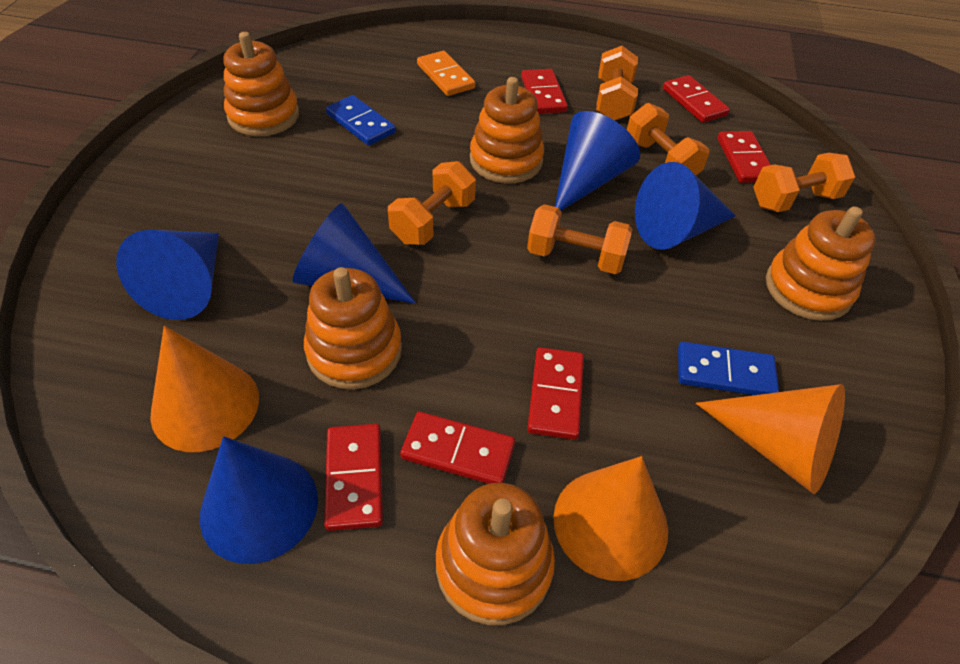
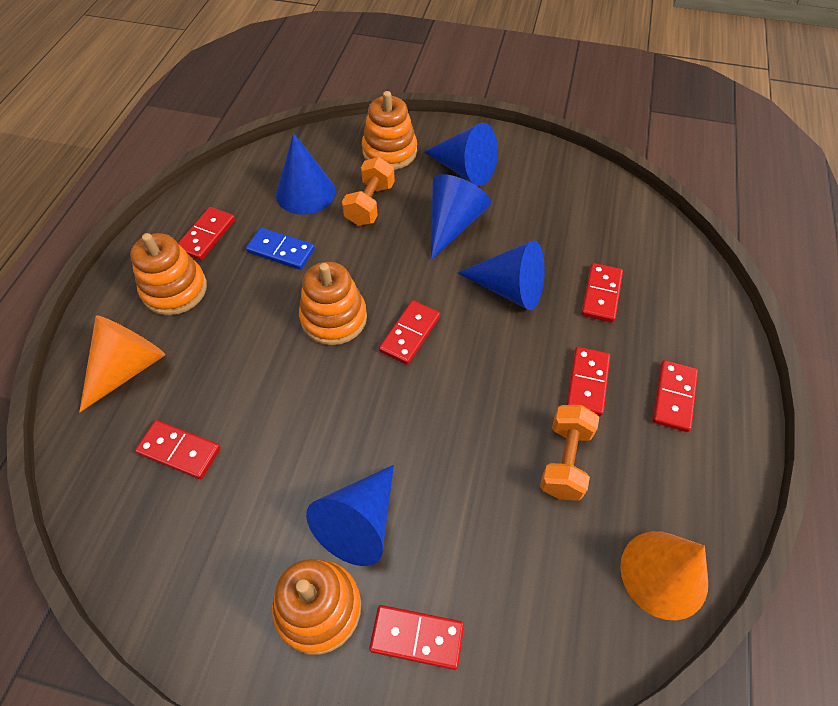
blue domino: [326,95,396,146] [678,342,779,395] = 2 -> [246,228,315,270] = 1
orange cone: [150,326,259,452] [553,456,668,581] [696,384,845,494] = 3 -> [79,316,165,412] [620,531,708,620] = 2
orange domino: [417,51,475,96] = 1 -> none = 0
orange dumbbell: [388,161,476,245] [527,204,633,274] [596,46,638,121] [627,103,710,175] [753,153,856,212] = 5 -> [342,157,395,226] [540,405,599,501] = 2
orange stacking toy: [223,32,299,136] [304,267,402,389] [436,483,555,625] [470,77,544,183] [766,206,876,321] = 5 -> [130,233,207,315] [272,559,361,655] [299,262,367,345] [362,91,417,170] = 4
red domino: [324,424,383,531] [400,412,515,484] [521,69,568,114] [527,347,584,440] [663,75,730,123] [717,131,771,183] = 6 -> [135,420,221,479] [178,207,235,260] [369,605,464,670] [379,300,440,365] [566,347,610,416] [581,263,623,323] [652,360,698,432] = 7

